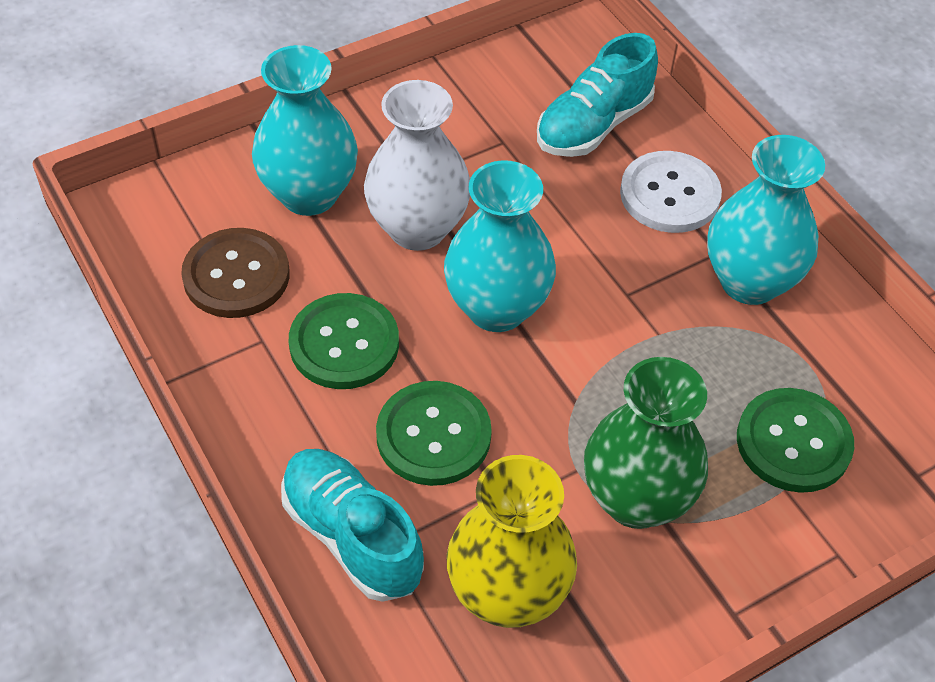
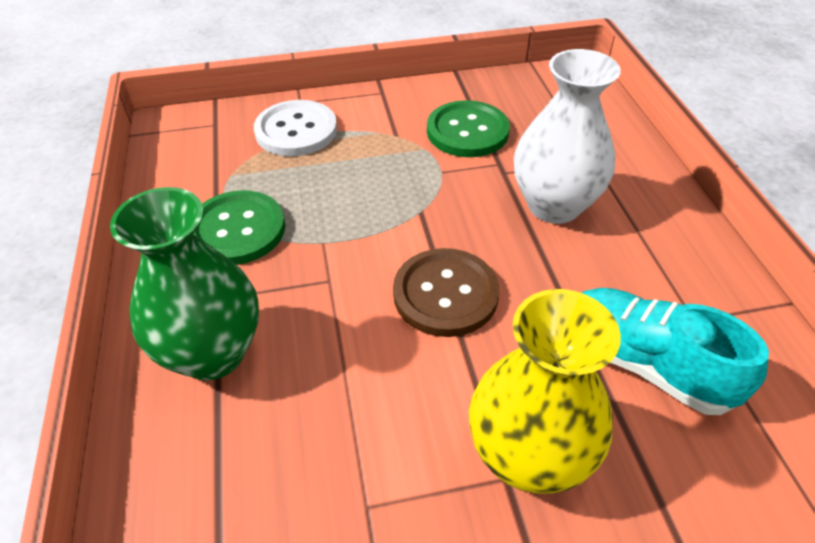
green button: [289,293,399,389] [376,381,492,486] [737,388,854,493] = 3 -> [194,191,285,265] [427,100,510,157] = 2
turquoise shoe: [281,449,424,602] [537,33,658,157] = 2 -> [582,288,769,415] = 1
turquoise vase: [252,45,358,216] [444,160,556,332] [707,135,825,305] = 3 -> none = 0

